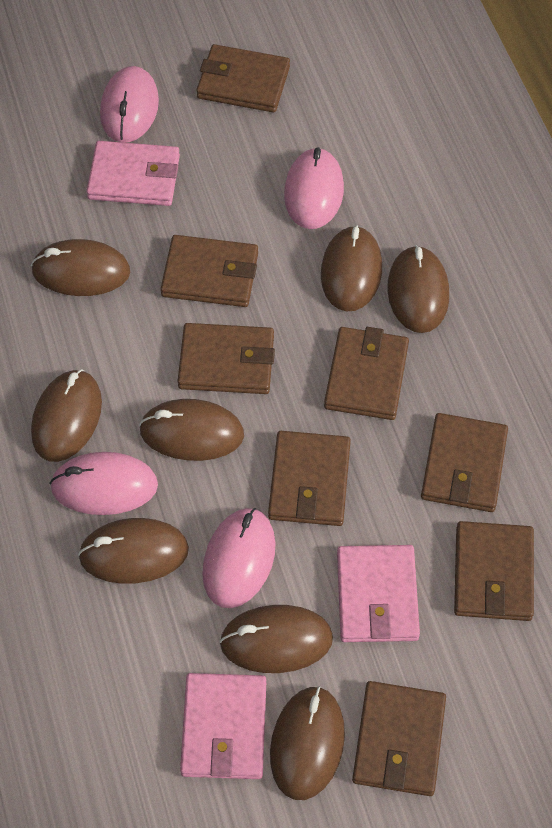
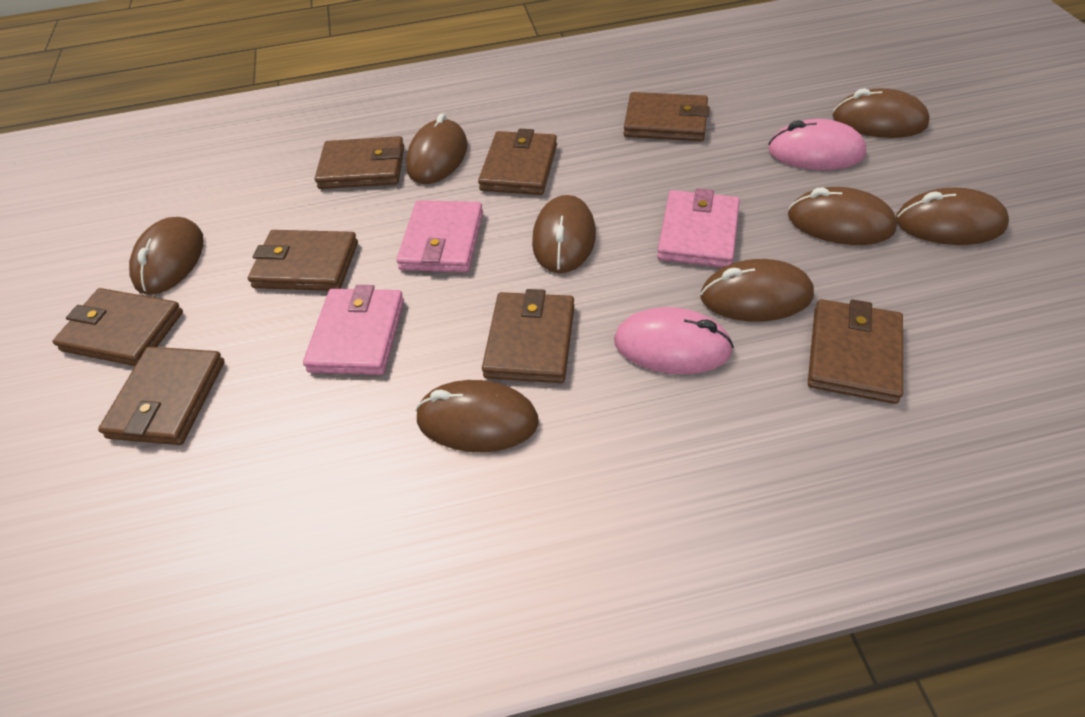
pink mouse: [50,452,158,515] [100,66,159,143] [202,508,276,608] [284,147,344,229] = 4 -> [614,307,734,374] [768,119,866,170] = 2

